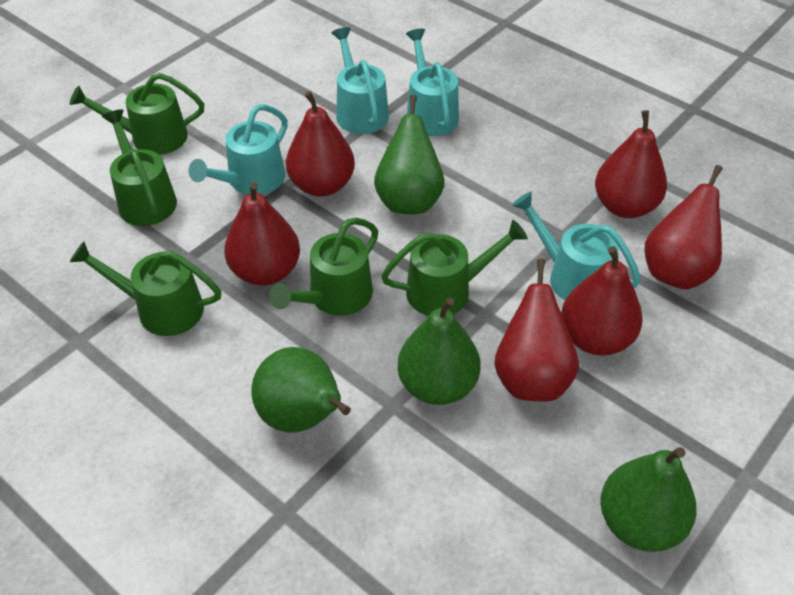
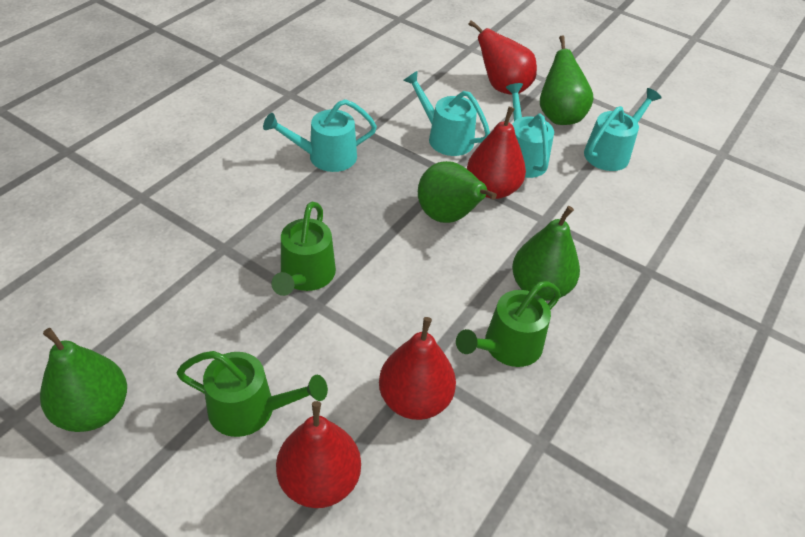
green watering can: [70,73,204,155] [70,242,222,336] [102,109,177,226] [269,218,378,316] [381,220,528,316] = 5 -> [176,351,328,437] [271,202,336,296] [456,281,561,367] = 3
red pear: [224,182,300,286] [286,91,355,197] [494,259,579,401] [561,246,643,356] [595,110,667,218] [644,165,723,289] = 6 -> [276,401,361,508] [379,317,456,420] [467,107,526,199] [468,20,537,95] = 4

